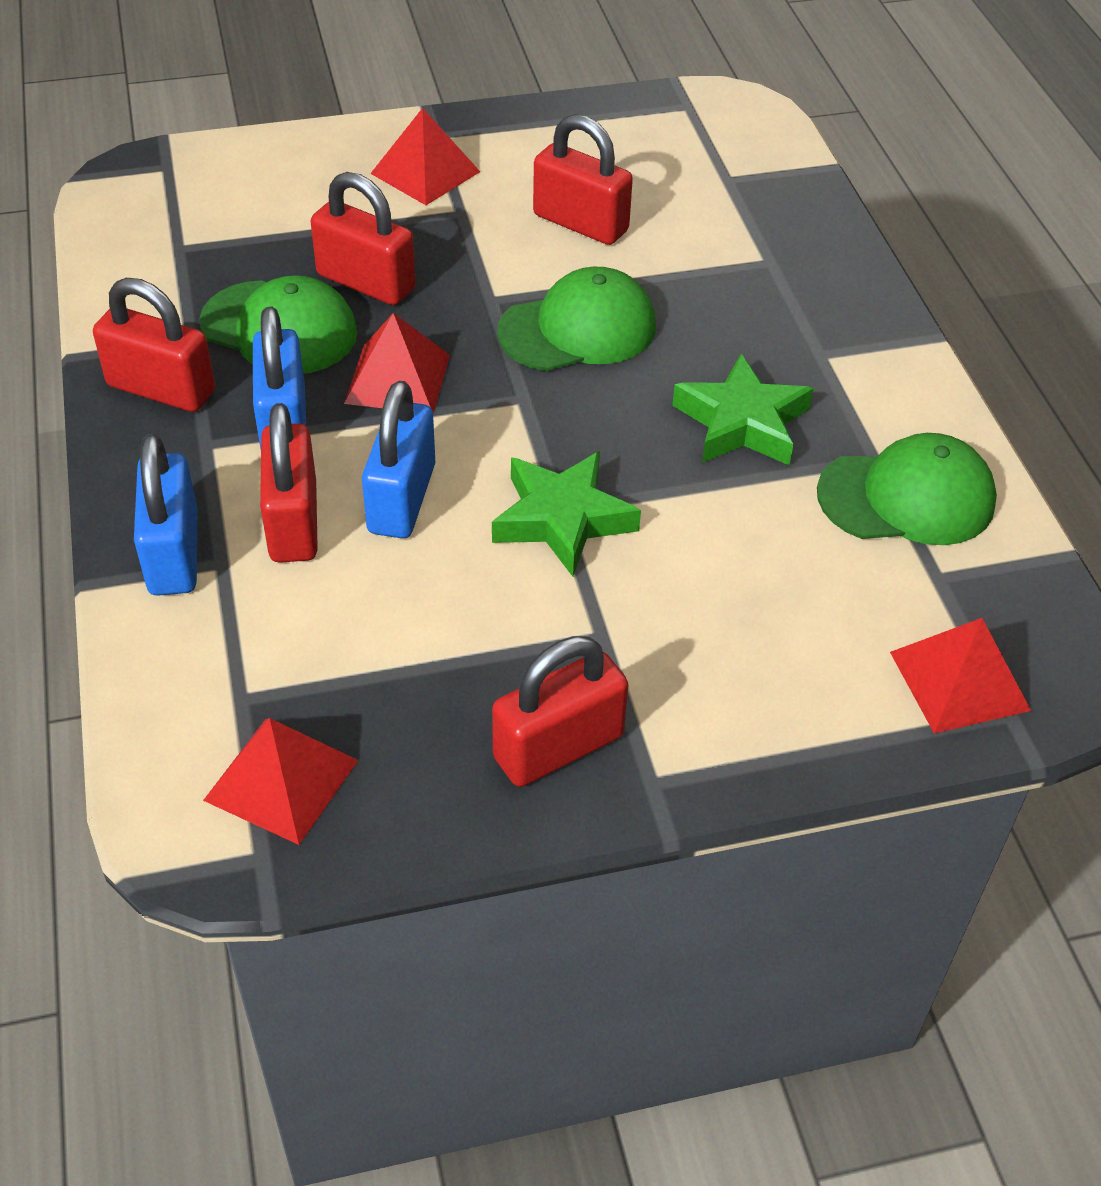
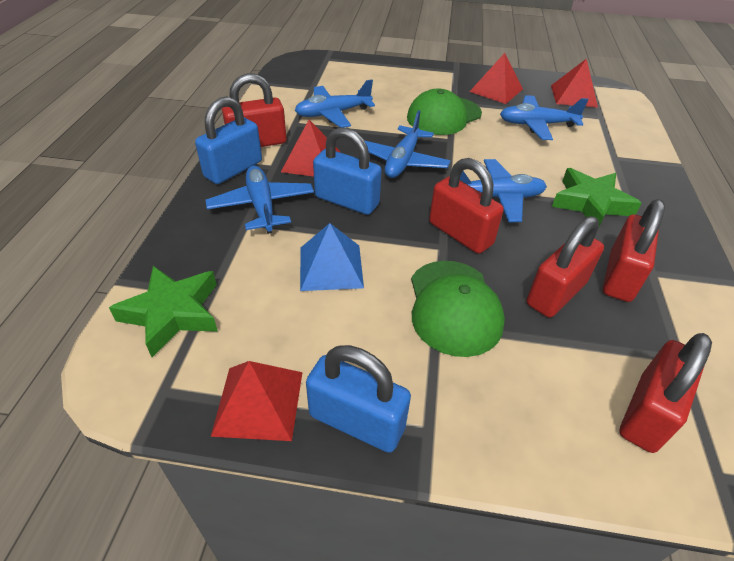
blue plane: none = 0 -> [206,165,314,234] [295,80,375,128] [364,110,451,178] [460,159,547,222] [500,95,589,140] = 5
blue pyramid: none = 0 -> [300,223,364,291] = 1
green cap: [199,275,357,374] [497,267,656,371] [817,433,997,545] = 3 -> [407,89,482,135] [411,261,505,357] = 2

